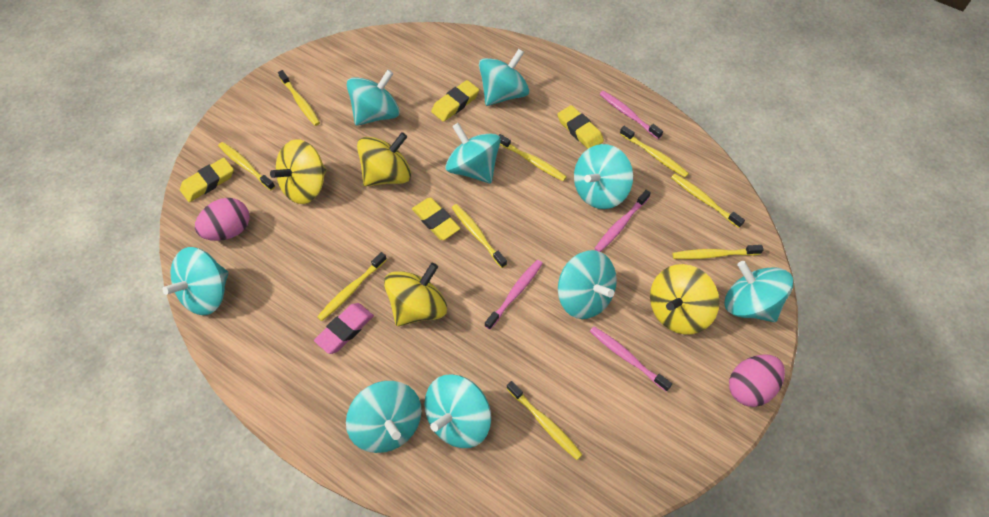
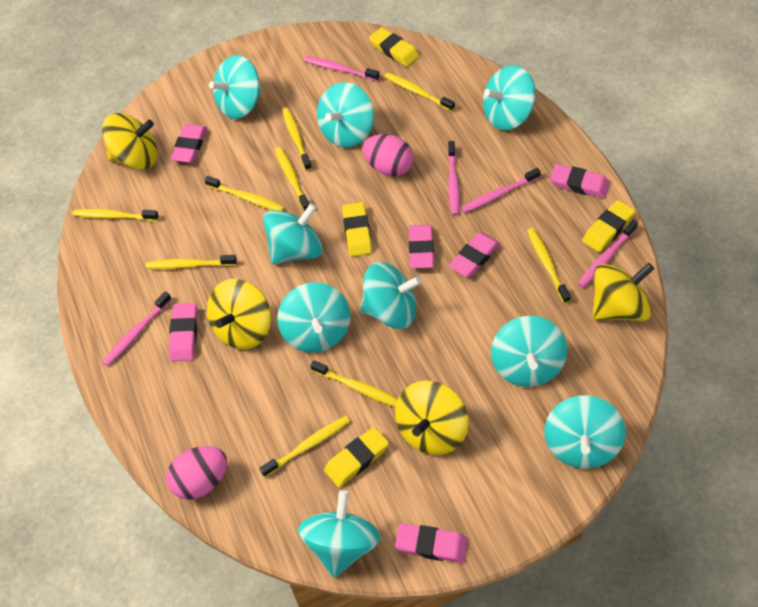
pink eraser: [314,303,374,354] = 1 -> [169,303,198,361] [171,124,207,163] [395,523,468,563] [409,225,434,269] [449,232,500,277] [550,164,610,198] = 6
pink toothbrush: [485,260,543,330] [590,326,672,391] [594,190,651,252] [600,91,663,139] = 4 -> [102,291,172,366] [304,56,380,81] [447,141,460,216] [461,168,541,213] [578,220,638,288] = 5

